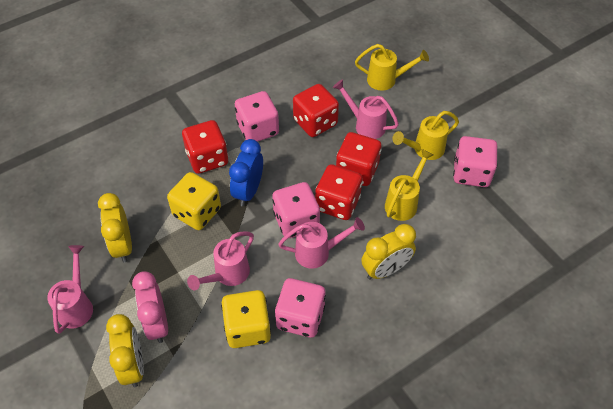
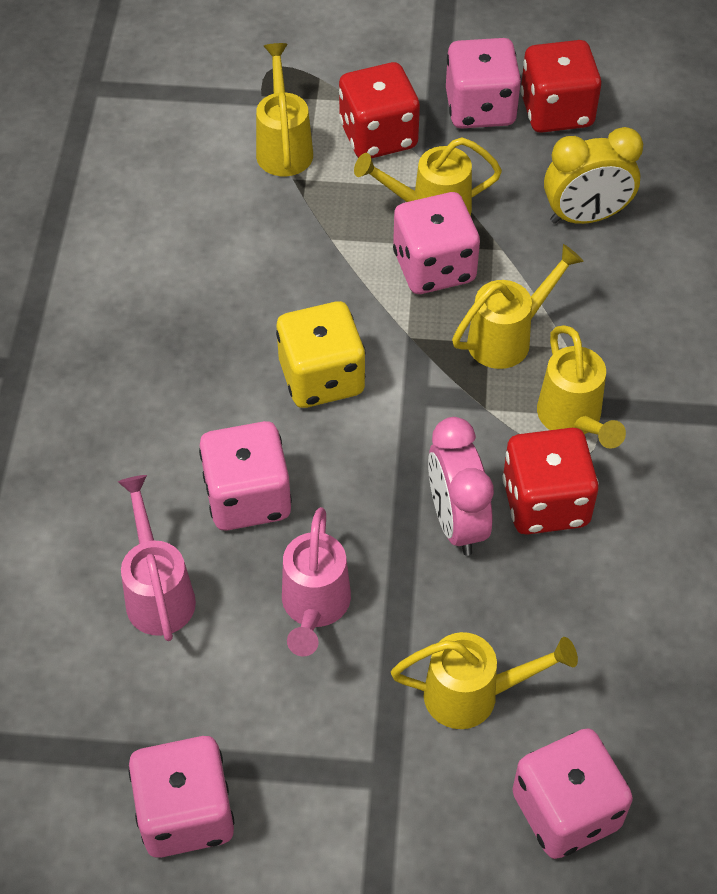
blue clock: [229,139,263,206] = 1 -> none = 0
pink dice: [235,91,279,142] [272,182,320,238] [275,278,326,338] [453,136,497,187] = 4 -> [128,736,234,858] [199,421,292,531] [393,192,480,294] [446,38,521,128] [512,728,633,859] = 5
pink watering can: [47,245,93,334] [187,231,254,290] [278,217,365,269] [333,79,399,139] = 4 -> [118,475,196,641] [282,507,351,656] = 2
red dice: [182,120,228,174] [293,84,339,137] [315,164,362,220] [336,132,382,186] = 4 -> [339,62,420,158] [503,428,599,535] [520,40,601,133] = 3
yellow clock: [98,193,132,263] [106,314,144,387] [361,224,416,280] = 3 -> [544,127,643,224] = 1
yellow dice: [167,172,221,230] [221,290,271,348] = 2 -> [276,301,366,408] = 1
yellow watering can: [355,44,429,90] [385,149,433,221] [393,111,459,160] = 3 -> [256,43,313,176] [354,137,502,216] [391,632,578,729] [452,244,584,369] [537,325,626,449] = 5

